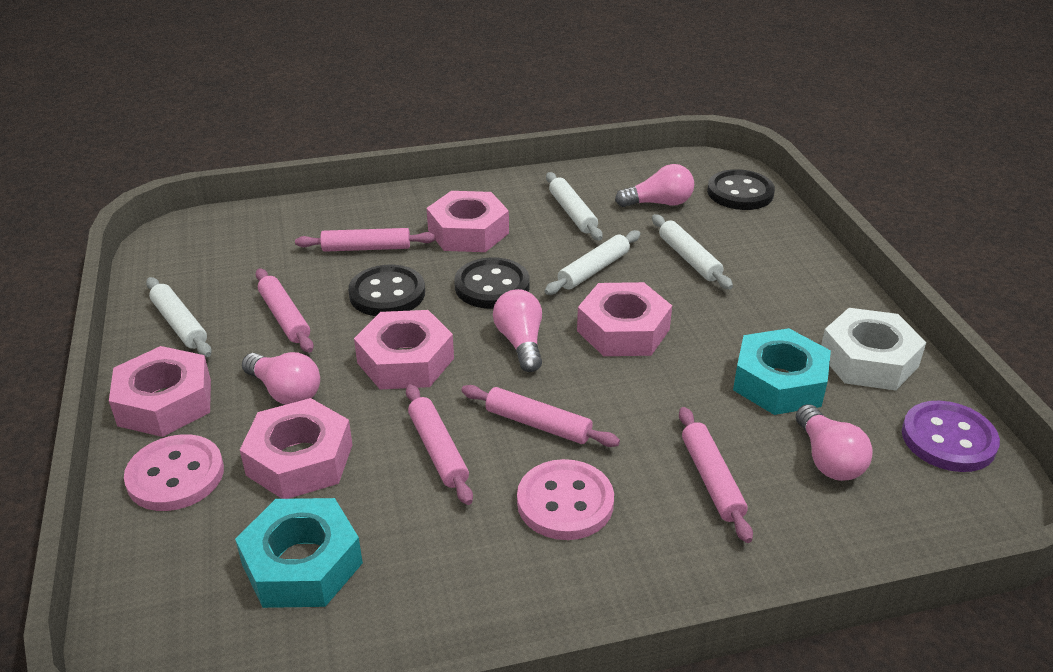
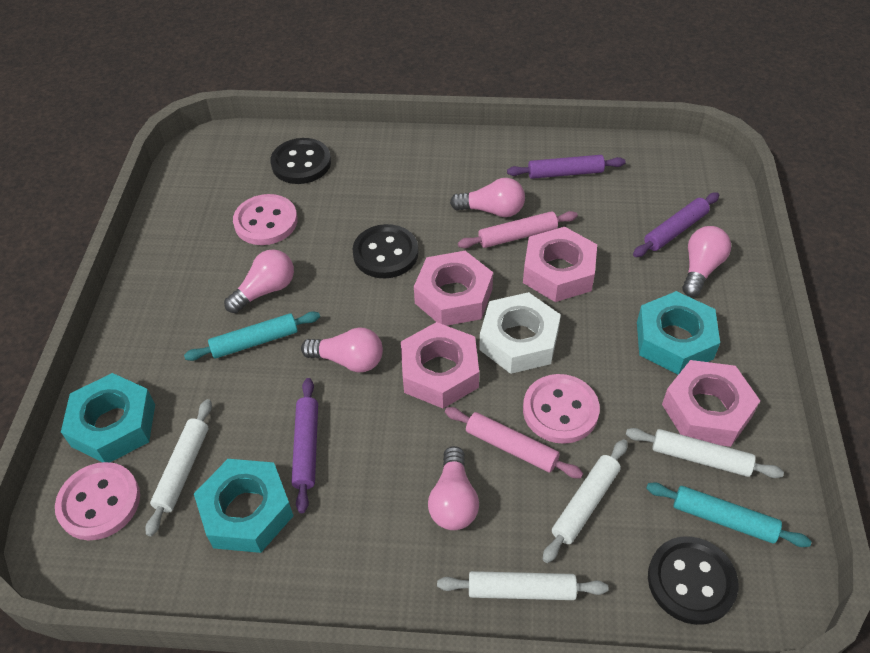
pink button: [124,434,224,511] [517,459,614,540] = 2 -> [55,462,140,540] [233,194,298,245] [523,374,600,444] = 3
pink light bulb: [242,352,320,405] [493,289,542,372] [615,164,694,207] [796,404,873,481] = 4 -> [224,249,294,313] [301,327,383,372] [428,446,479,530] [450,178,525,217] [682,226,731,297] = 5
pink nut: [109,346,211,437] [240,398,353,499] [354,310,454,389] [427,191,509,252] [577,282,672,356] = 5 -> [401,322,479,408] [414,251,493,326] [523,227,597,302] [662,360,760,447] = 4
pink rolling pin: [255,268,314,353] [295,228,436,252] [406,384,473,505] [461,385,620,447] [679,407,753,543] = 5 -> [445,407,583,478] [458,211,578,248] = 2
purple button: [902,401,1000,472] = 1 -> none = 0
purple rolling pin: none = 0 -> [291,378,318,513] [507,155,626,179] [633,192,719,257] = 3
turquoise nut: [235,498,363,608] [733,328,831,415] = 2 -> [61,373,155,462] [194,459,293,553] [637,291,720,375] = 3
turquoise rolling pin: none = 0 -> [184,311,320,361] [646,482,811,547] = 2

